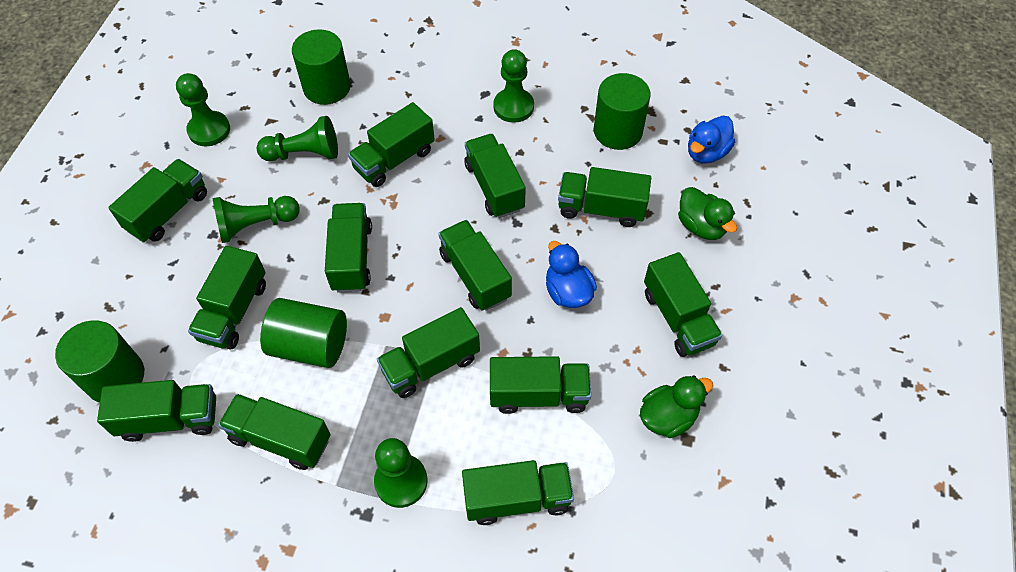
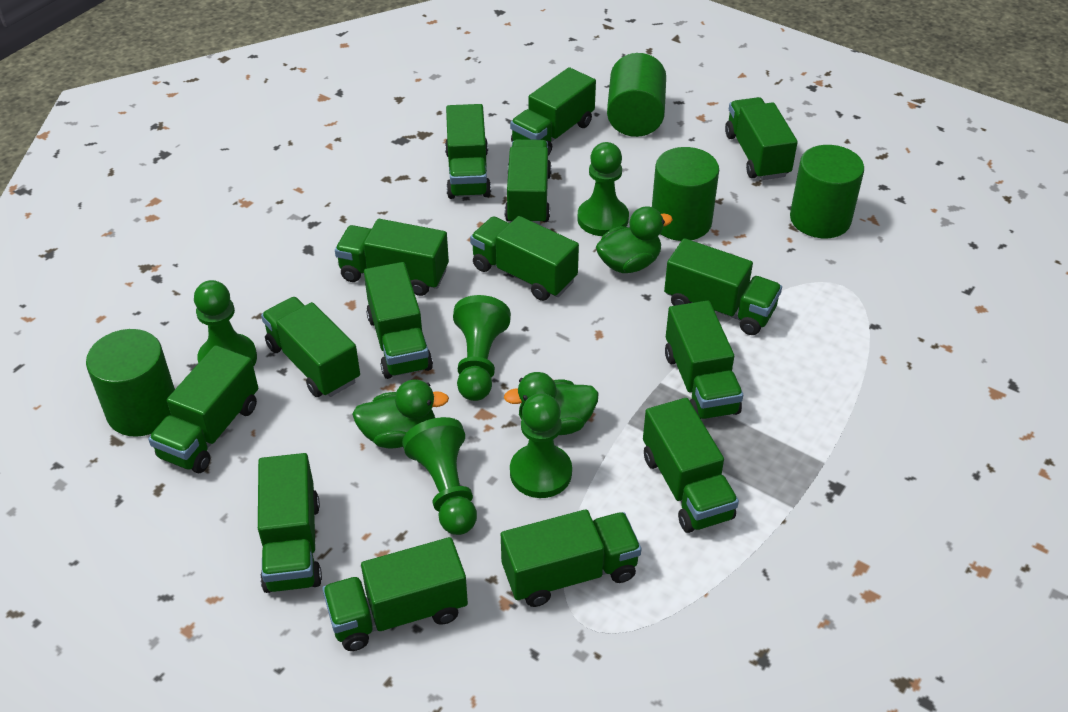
blue duck: [546,241,597,308] [688,116,735,164] = 2 -> none = 0
green duck: [640,375,713,438] [678,187,737,240] = 2 -> [352,379,449,448] [504,372,599,435] [596,206,673,273] = 3
green truck: [97,380,216,442] [108,159,207,243] [188,246,266,349] [218,394,331,470] [325,203,372,293] [348,102,435,187] [377,307,480,398] [438,220,512,311] [462,460,574,525] [464,134,526,218] [490,356,591,414] [558,167,651,227] [644,252,723,357] = 13 -> [148,345,258,473] [258,453,322,593] [261,297,360,397] [322,537,468,651] [335,219,449,296] [364,262,433,379] [445,104,491,199] [470,216,579,301] [501,509,641,607] [505,139,552,225] [510,67,596,156] [643,398,739,533] [664,238,782,335] [665,300,743,419] [725,97,798,180] = 15

